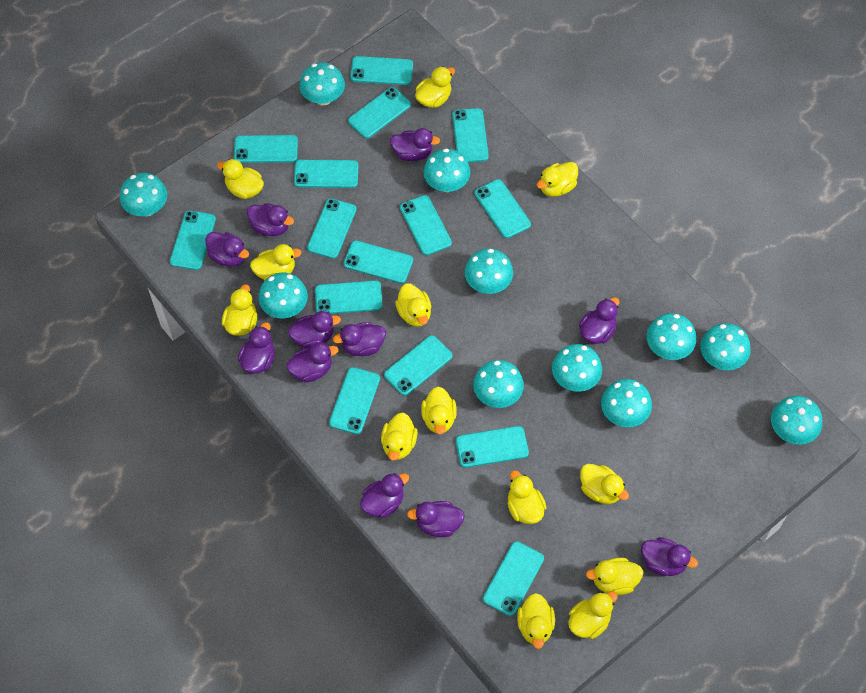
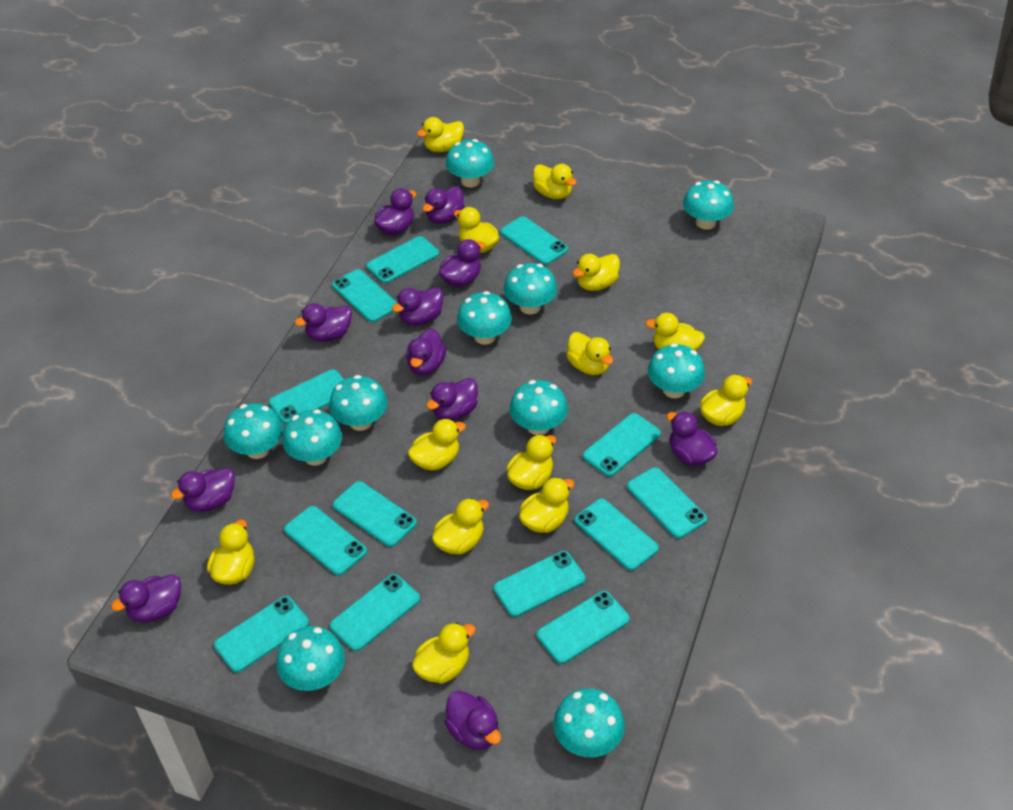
turquoise phone: [170,210,216,270] [234,135,298,163] [294,160,358,188] [307,198,357,259] [315,280,383,314] [329,367,380,434] [343,240,413,283] [348,87,411,138] [350,56,413,85] [384,335,452,396] [400,195,452,255] [452,108,489,162] [456,426,529,468] [474,179,531,238] [483,541,544,616] = 15 -> [214,596,309,673] [269,369,344,424] [284,506,367,576] [330,574,420,651] [332,269,397,322] [333,481,417,547] [366,236,439,283] [493,551,586,617] [500,216,568,265] [537,591,630,664] [574,498,659,571] [583,413,661,477] [627,467,707,539] = 13

